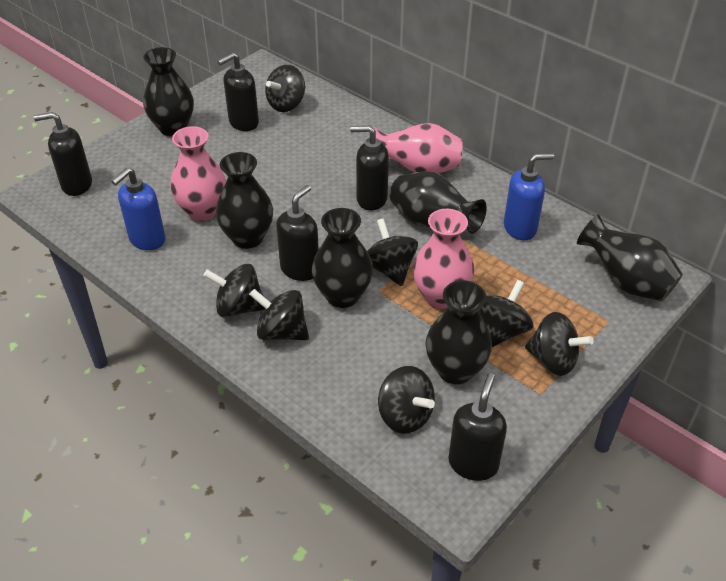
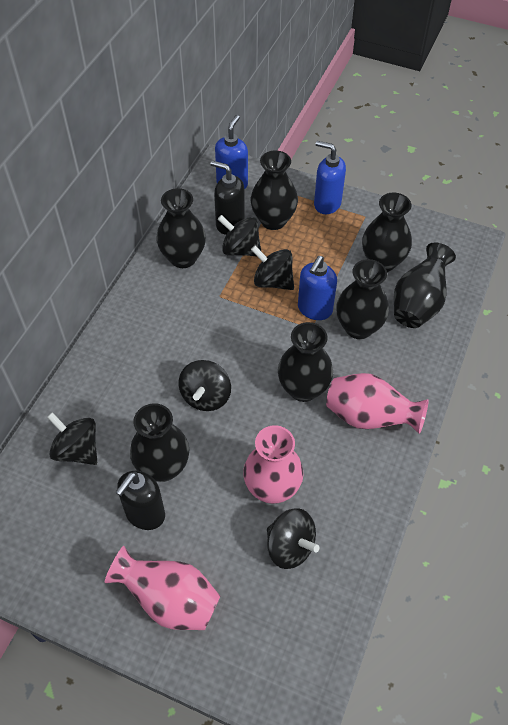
black soap dispenser: [34,112,92,196] [218,52,259,131] [276,185,319,281] [350,126,389,210] [448,373,507,481] = 5 -> [116,471,165,530] [211,161,245,235] = 2
black spinning top: [203,264,265,317] [249,289,309,340] [265,65,305,112] [367,218,418,286] [378,366,435,434] [478,280,533,347] [525,312,594,376] = 7 -> [47,412,97,465] [179,360,231,411] [218,215,261,256] [251,246,294,290] [267,508,320,569] = 5
black vase: [143,47,194,136] [216,152,273,249] [312,208,373,308] [390,171,487,234] [425,280,492,384] [577,214,683,301] = 6 -> [130,403,189,482] [156,188,206,268] [251,151,298,230] [278,322,333,402] [336,259,389,339] [362,192,412,272] [394,242,456,328] = 7
blue soap dispenser: [111,168,166,250] [504,153,554,240] = 2 -> [215,115,248,189] [298,256,337,320] [314,141,346,214] = 3

